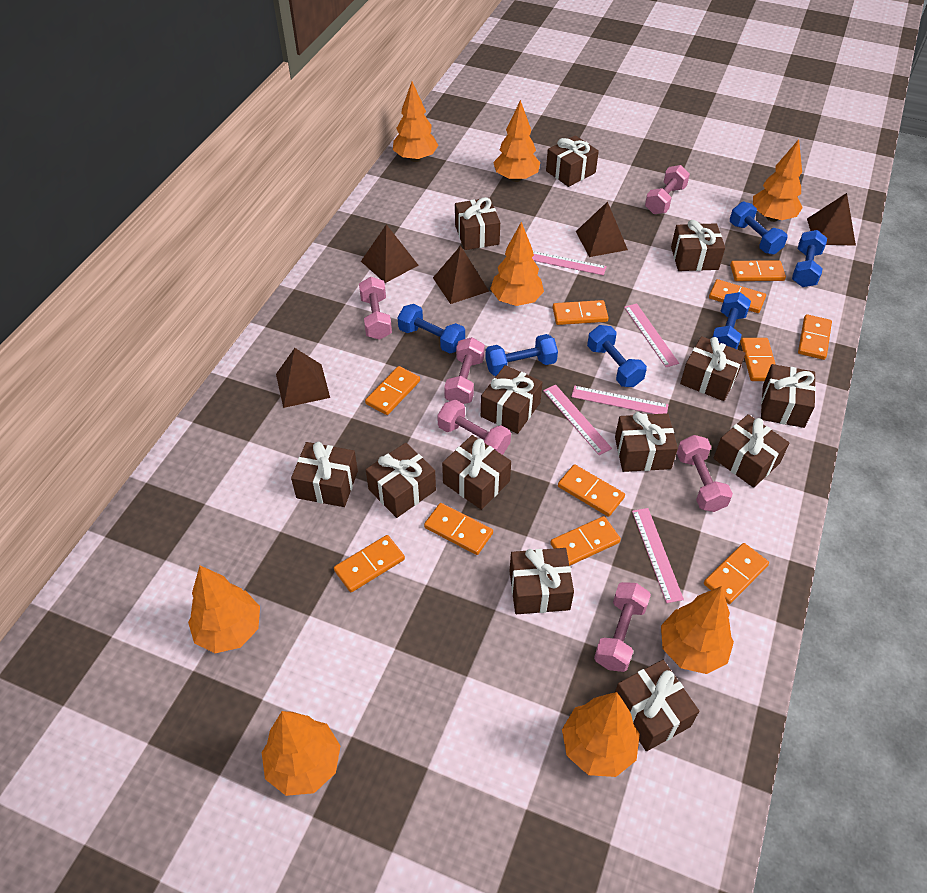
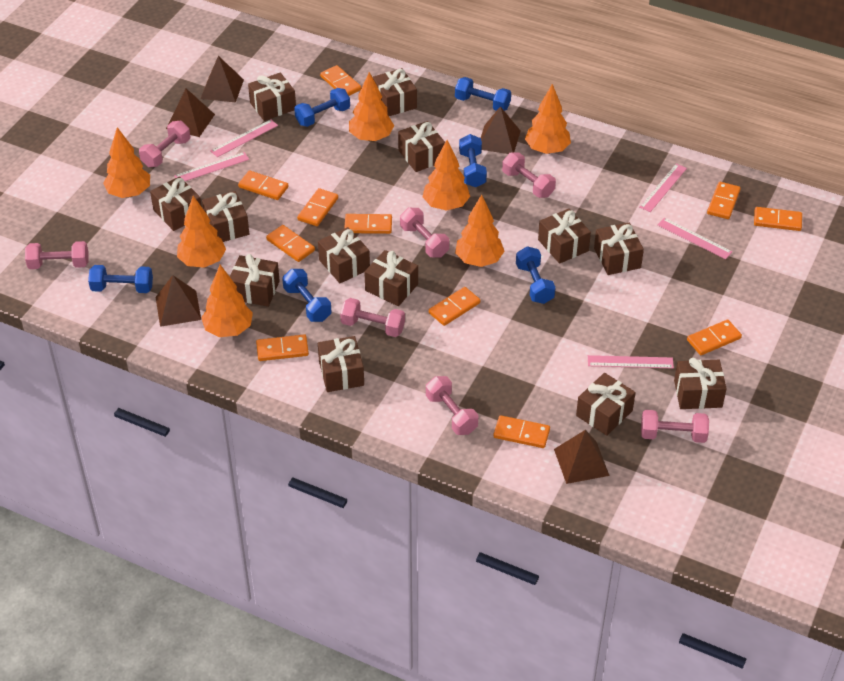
orange tree: [188,565,260,653] [262,711,340,796] [393,82,438,162] [490,222,544,306] [493,100,540,182] [562,692,640,777] [661,586,734,674] [753,139,803,222] = 8 -> [103,127,150,198] [177,196,226,268] [201,265,253,337] [349,72,394,142] [422,140,470,211] [455,195,505,267] [525,84,571,154] = 7
pink dumbbell: [359,277,392,340] [437,400,511,455] [444,337,485,404] [594,582,651,672] [645,165,690,214] [677,435,733,512] = 6 -> [25,241,88,269] [139,121,190,167] [340,298,405,337] [400,208,449,257] [426,376,478,435] [502,152,556,198] [641,410,709,443] = 7

